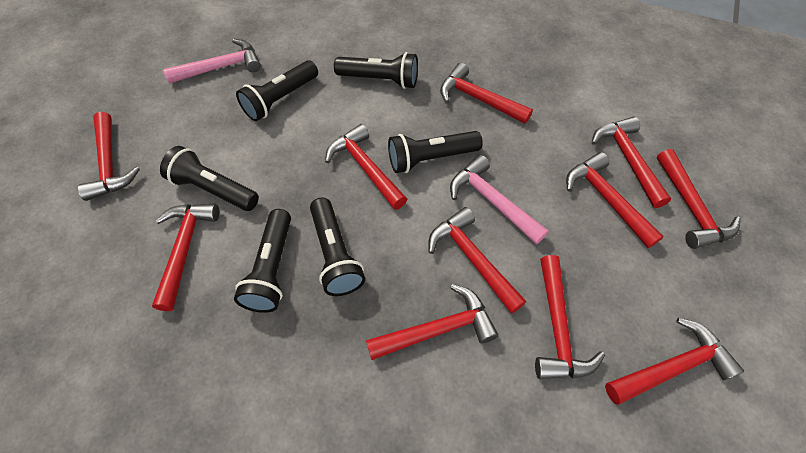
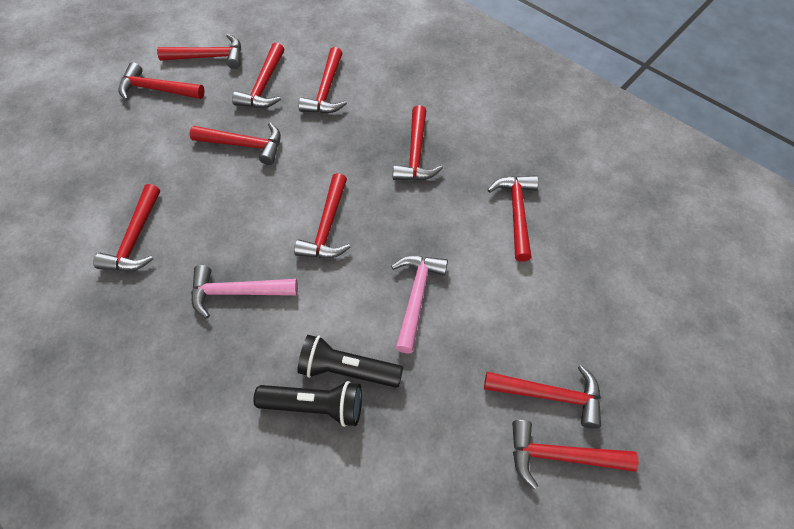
black flashlight: [160,146,259,211] [234,209,291,313] [236,60,318,121] [310,198,365,296] [334,52,418,89] [388,131,483,173] = 6 -> [253,381,362,427] [297,335,403,388] = 2

